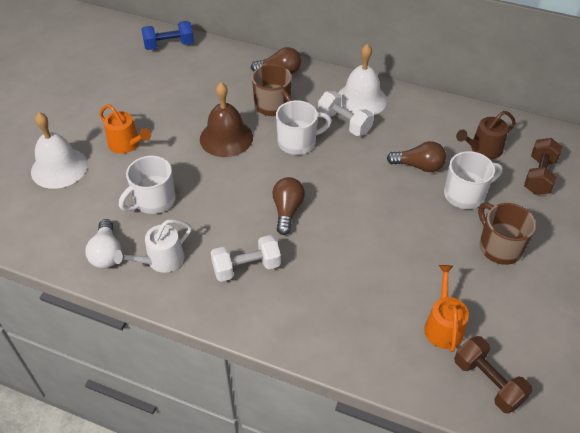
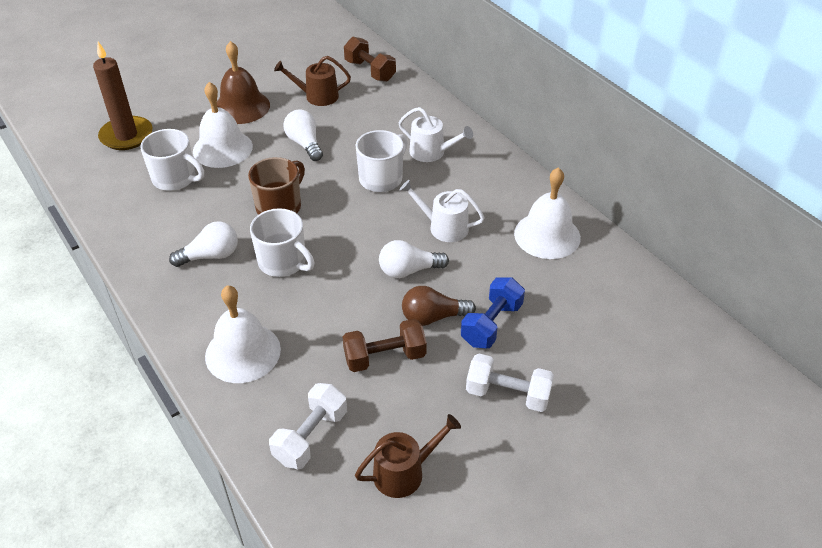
brown candle: none = 0 -> [93,42,152,150] = 1
brown light bulb: [251,47,301,74] [272,177,305,235] [387,141,446,172] = 3 -> [402,286,476,326] = 1
brown mug: [252,64,292,116] [478,203,536,265] = 2 -> [248,157,305,215] = 1
brown watering can: [456,111,516,159] = 1 -> [274,56,351,106] [355,414,461,498] = 2
orange watering can: [100,104,151,154] [424,265,469,352] = 2 -> none = 0
white bell: [31,112,88,189] [338,44,387,115] = 2 -> [193,82,253,168] [205,285,281,383] [514,167,581,259] = 3
white light bulb: [85,219,121,269] = 1 -> [169,221,238,267] [283,109,323,161] [379,240,449,278] = 3
white watering can: [113,219,192,273] = 1 -> [399,107,473,162] [400,180,485,242] = 2

